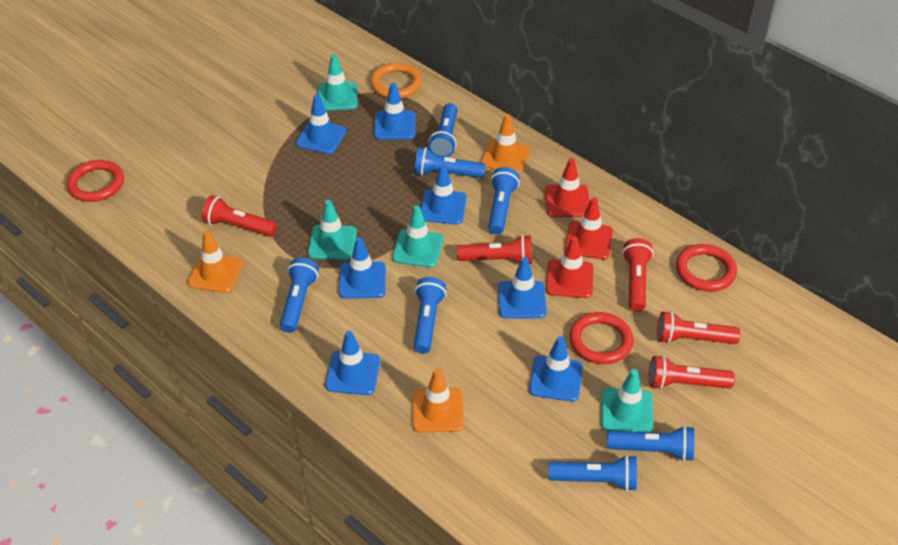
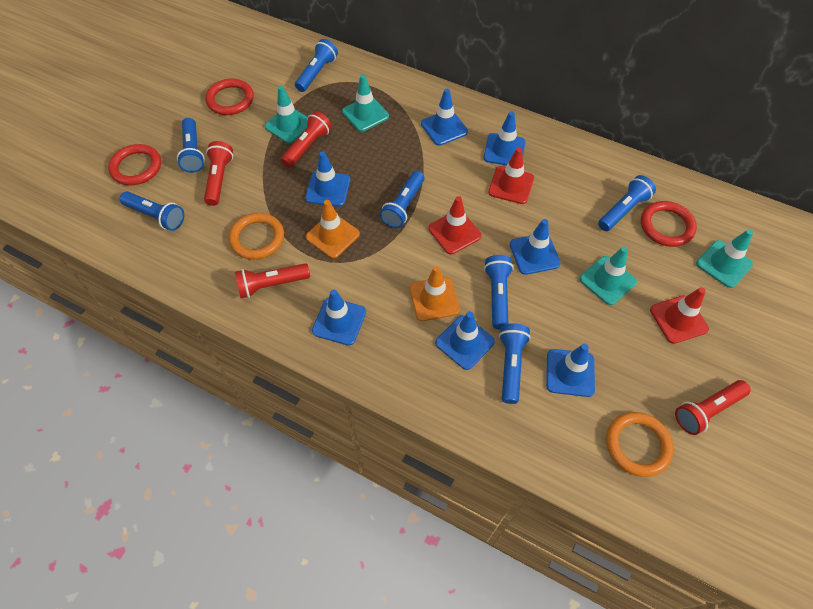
orange ring: [370,62,422,98] = 1 -> [229,213,284,260] [606,412,674,477] = 2
orange traffic cone: [188,230,243,293] [412,368,464,433] [481,114,530,174] = 3 -> [306,200,360,258] [409,266,460,321] = 2
red flashlight: [201,195,277,237] [457,235,532,264] [622,238,654,312] [649,355,735,389] [657,311,741,344] = 5 -> [204,141,233,206] [235,263,310,298] [281,111,332,168] [675,380,751,435] = 4

